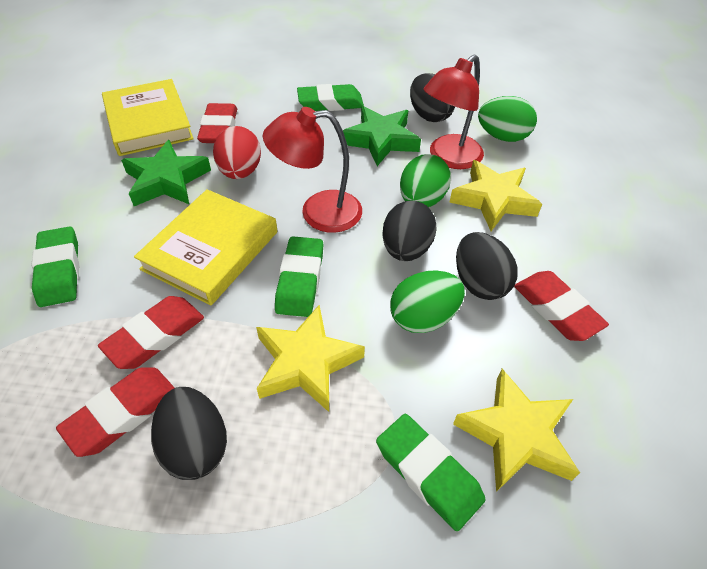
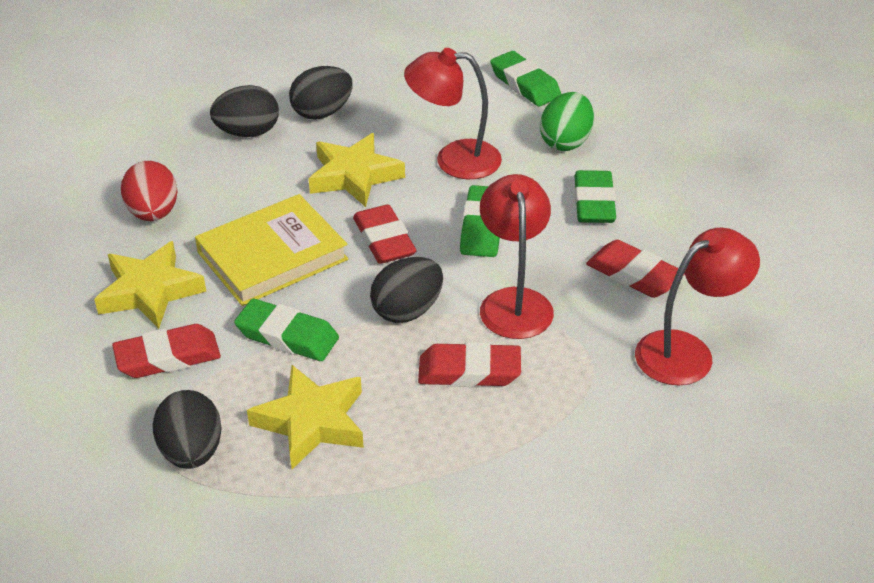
green egg: [390,270,465,333] [400,154,451,207] [478,96,537,142] = 3 -> [540,92,594,151] = 1
green star: [121,140,211,206] [343,106,421,166] = 2 -> none = 0
red lamp: [263,107,362,233] [424,54,484,169] = 2 -> [404,48,502,179] [480,174,554,339] [635,228,760,385] = 3
yellow book: [102,79,194,156] [134,189,277,305] = 2 -> [195,194,348,306] = 1

